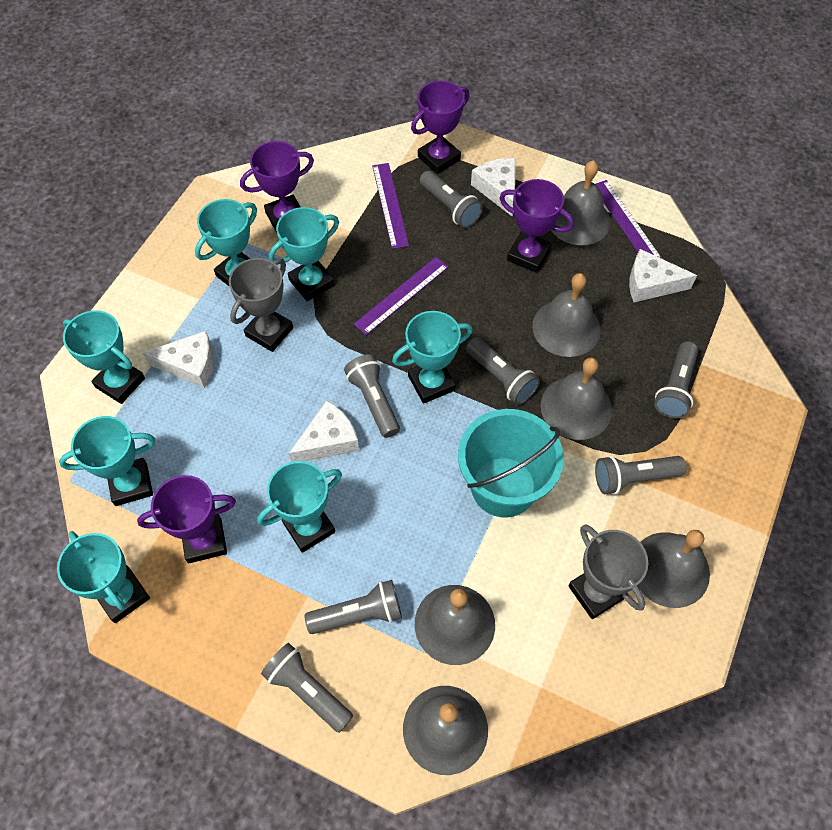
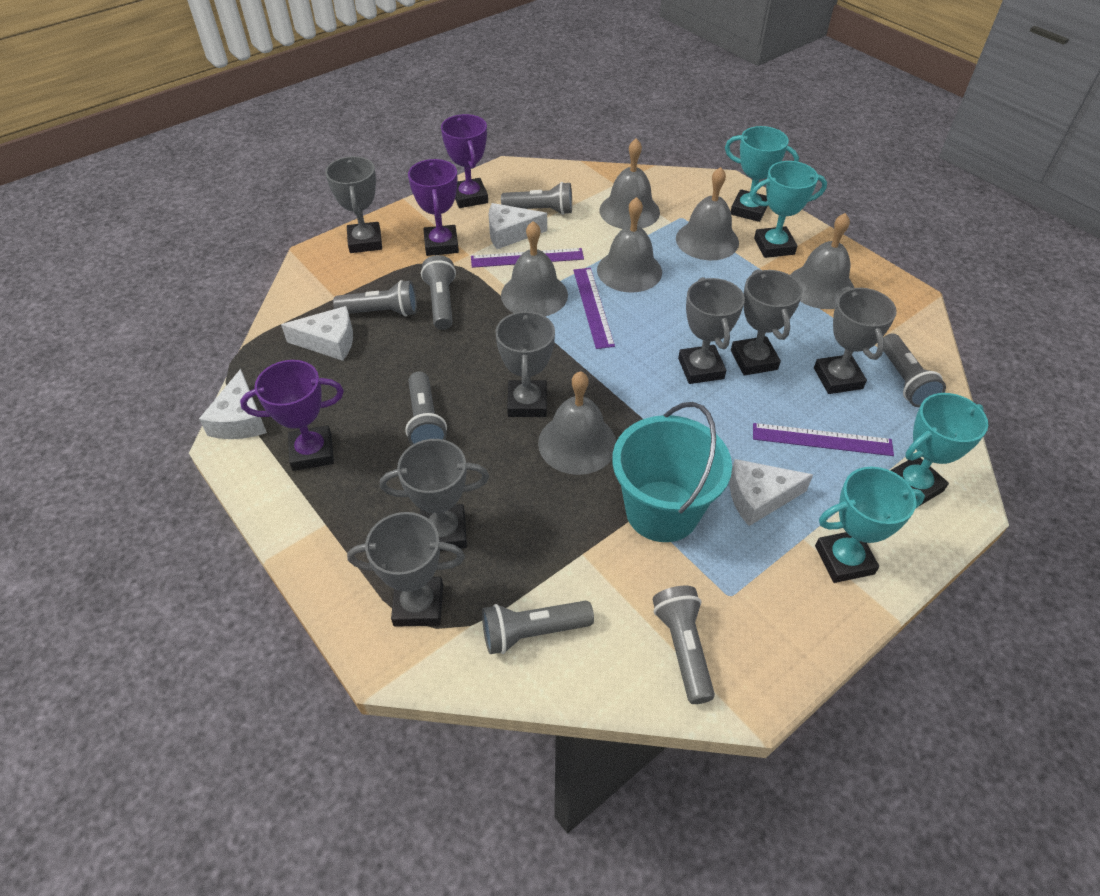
grey trophy: [229,258,293,352] [568,524,648,619] = 2 -> [325,156,382,253] [347,512,465,627] [380,439,489,551] [495,310,555,417] [678,277,745,384] [731,269,803,375] [814,287,897,394] = 7
purple trophy: [137,475,236,563] [240,141,314,233] [411,81,470,174] [499,179,574,273] = 4 -> [240,360,344,471] [408,159,459,256] [441,114,488,208] = 3
turquoise trophy: [57,531,150,623] [59,416,155,506] [63,310,145,404] [195,199,257,286] [257,461,342,553] [269,207,339,301] [392,311,473,404] = 7 -> [725,126,799,222] [751,161,827,258] [815,467,925,583] [890,393,988,507] = 4

